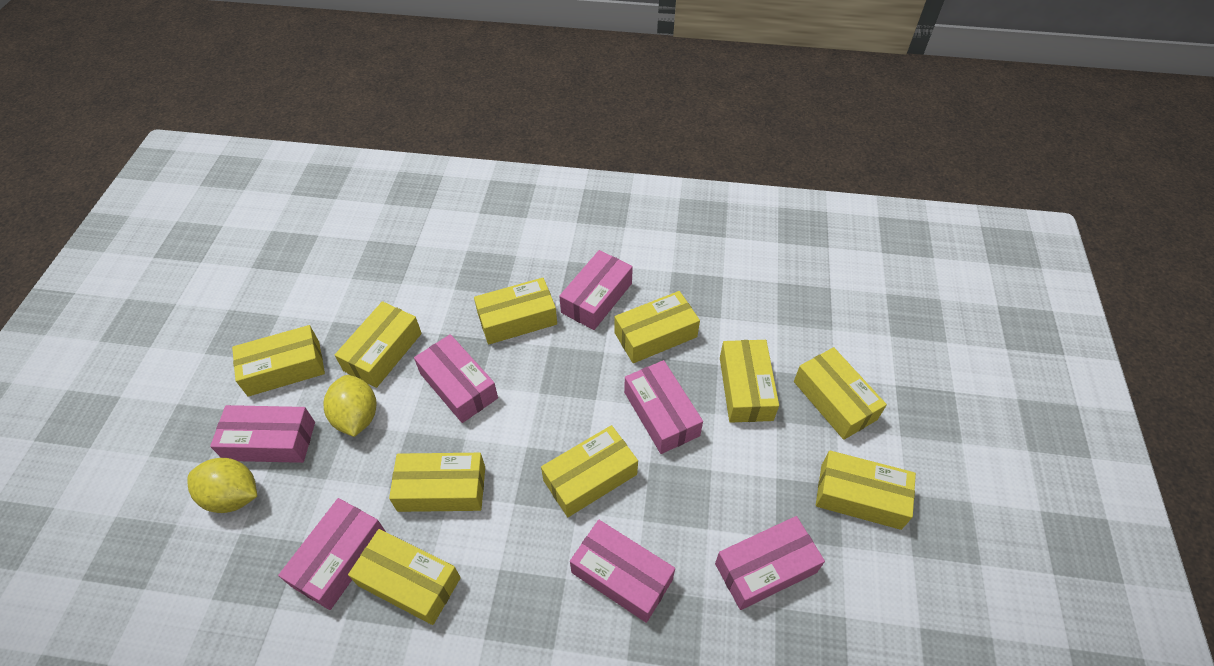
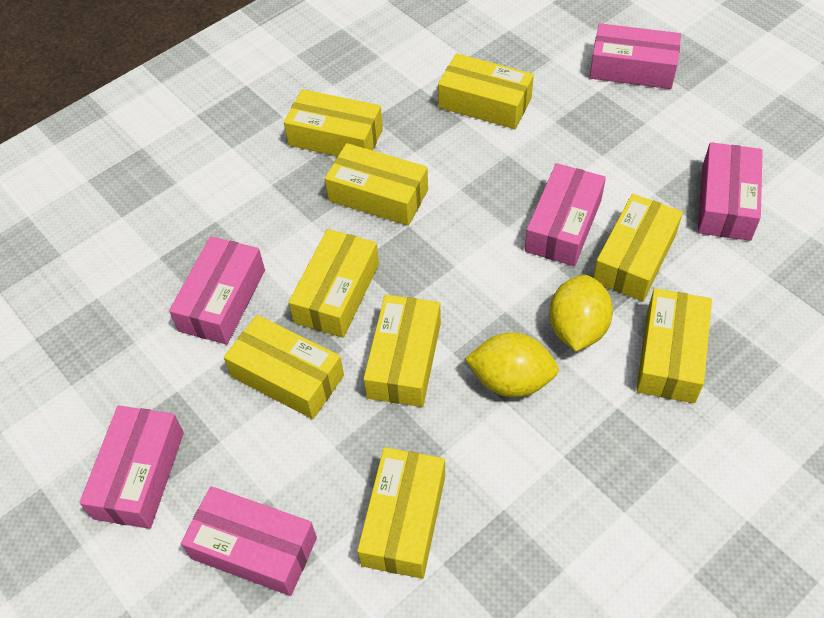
pink box: [210,405,315,463] [278,498,386,610] [414,334,498,423] [559,250,633,330] [570,520,675,623] [624,360,703,454] [715,516,825,610] = 7 -> [79,405,184,529] [169,236,265,345] [181,486,317,596] [525,163,606,266] [589,23,681,89] [698,142,763,241] = 6
yellow box: [232,325,325,397] [335,301,422,388] [348,529,461,625] [389,453,485,512] [474,278,557,345] [541,425,638,517] [614,291,700,363] [720,340,779,423] [794,347,887,440] [816,451,916,530] = 10 -> [224,315,344,419] [284,89,383,156] [289,229,379,338] [325,143,428,226] [357,447,445,579] [363,295,441,407] [438,53,534,129] [593,194,683,301] [636,288,712,403] = 9

